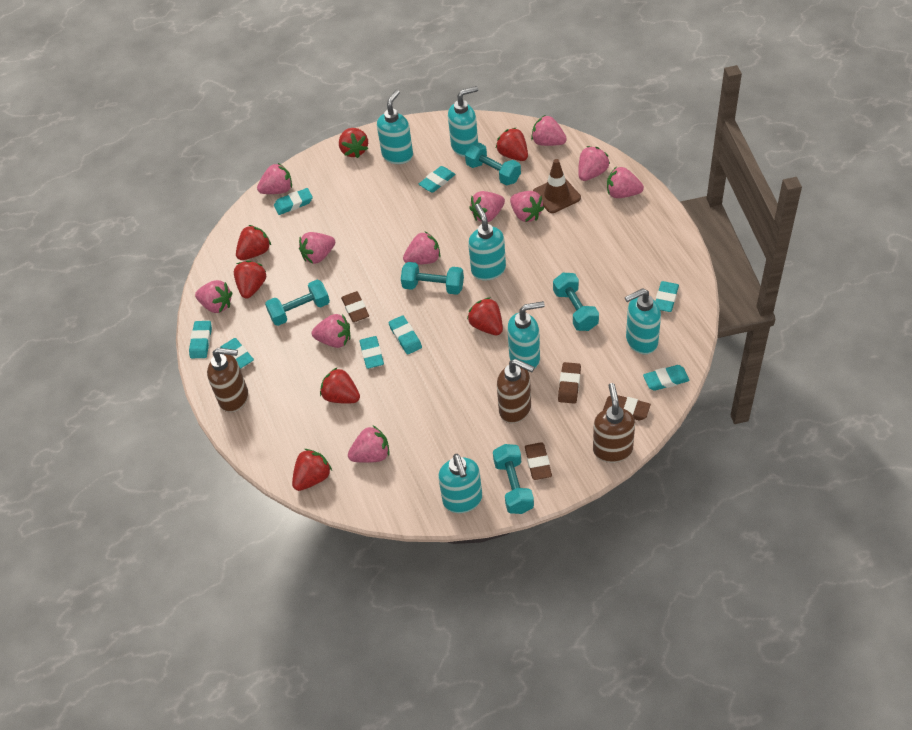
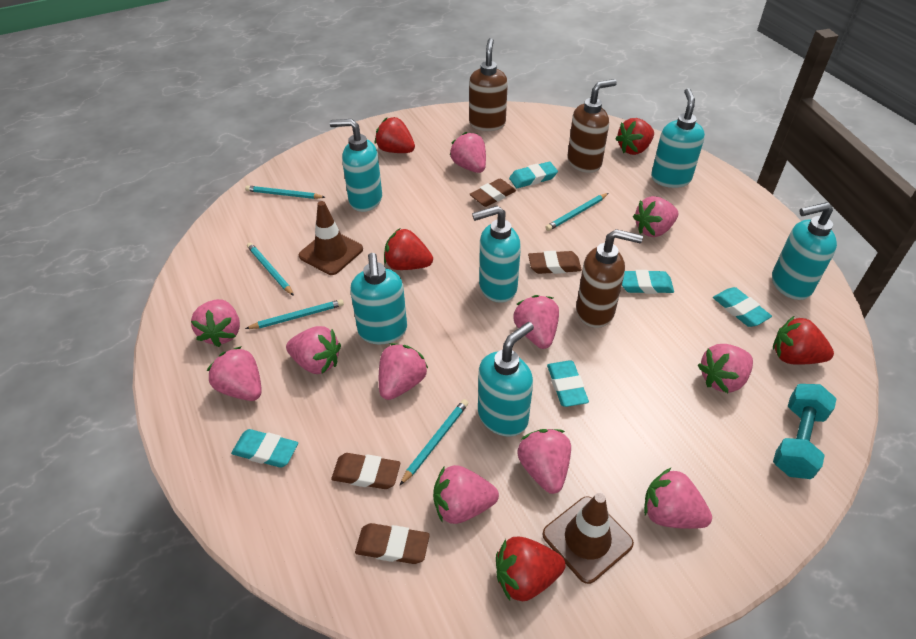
brown traffic cone: [533,159,581,213] = 1 -> [299,201,363,275] [543,493,634,584] = 2
red strawberry: [234,261,266,298] [236,225,271,260] [292,449,332,491] [320,368,360,403] [339,128,368,158] [467,297,503,335] [496,128,528,161] = 7 -> [375,117,415,153] [384,228,433,270] [496,537,565,601] [615,118,654,155] [773,316,834,365] = 5
turquoise dumbbell: [265,280,330,326] [401,262,464,295] [465,143,521,185] [493,444,534,514] [553,273,599,331] = 5 -> [773,384,836,479] = 1
turquoise eraser: [189,321,212,358] [220,338,254,369] [274,188,313,215] [359,336,384,369] [388,315,422,355] [419,166,455,193] [643,365,690,391] [655,281,679,312] = 8 -> [231,429,298,468] [509,162,558,188] [547,361,589,407] [622,270,674,294] [713,287,772,327] = 5
turquoise pencil: none = 0 -> [245,185,325,199] [245,299,344,329] [247,243,294,296] [400,399,469,485] [545,193,608,231] = 5

